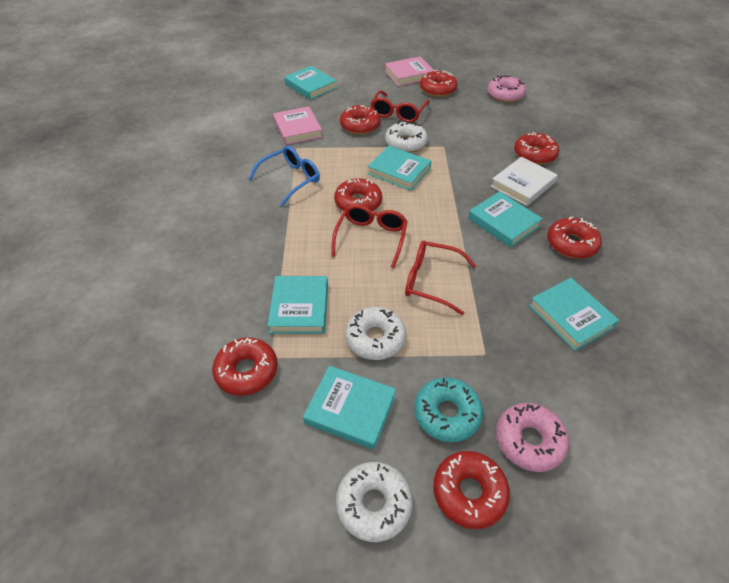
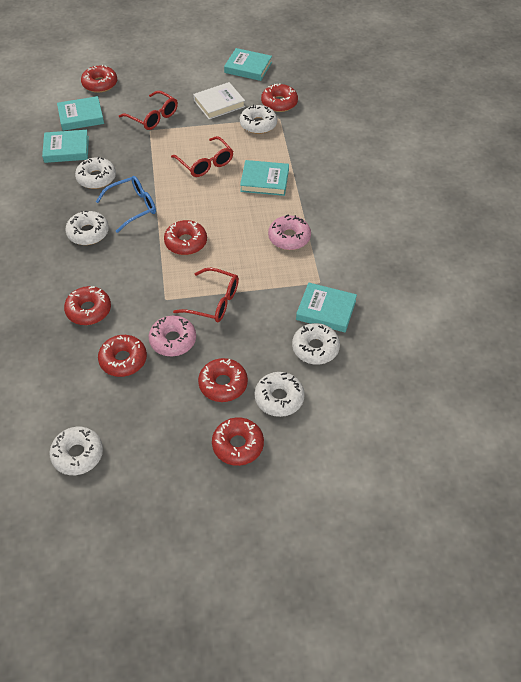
pink book: [273,106,323,145] [385,57,435,86] = 2 -> none = 0
turquoise book: [268,276,328,334] [284,66,337,100] [303,366,396,450] [368,146,431,191] [468,191,543,247] [529,278,619,351] = 6 -> [42,130,89,163] [57,96,104,131] [224,48,272,81] [240,160,289,196] [296,282,357,332] = 5
turquoise donut: [414,377,483,442] = 1 -> none = 0
white donut: [336,462,413,542] [345,307,406,360] [385,121,428,153] = 3 -> [49,427,103,475] [65,211,109,245] [75,156,116,189] [240,105,277,134] [254,372,305,417] [292,323,340,365] = 6

